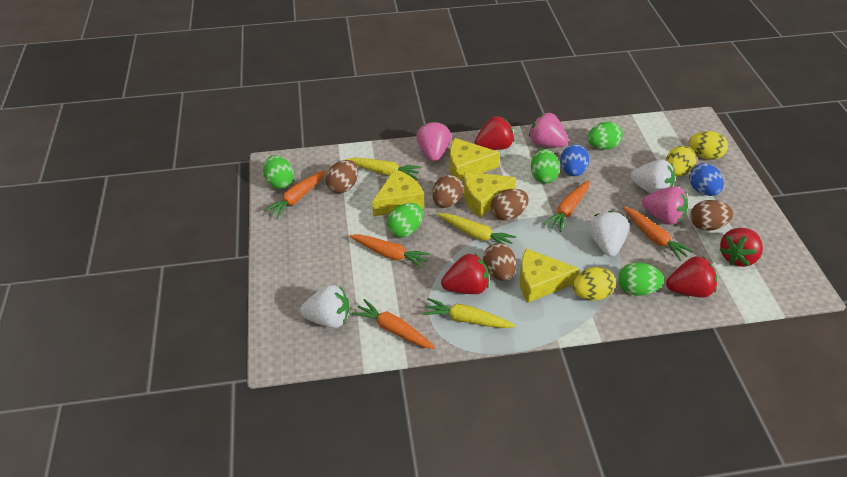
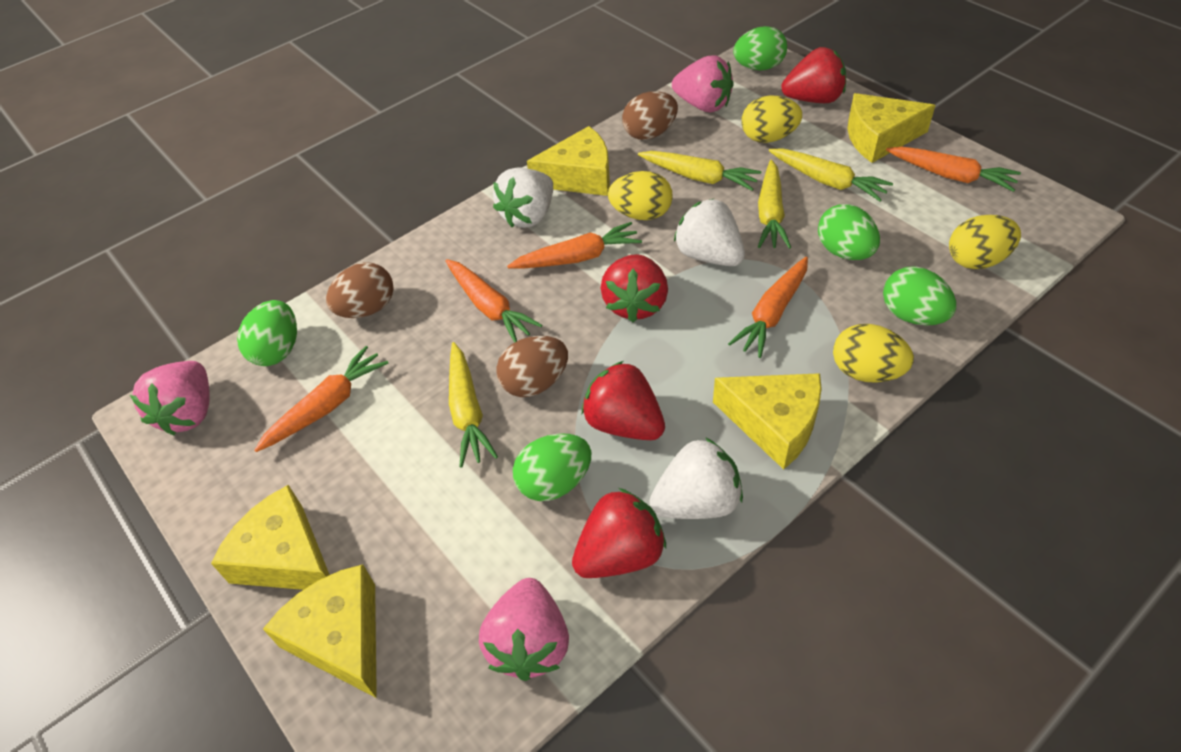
blue egg: [560,144,589,176] [689,163,724,196] = 2 -> none = 0
brown egg: [326,160,358,193] [432,175,463,208] [483,243,516,281] [491,189,529,221] [690,200,733,231] = 5 -> [326,262,394,318] [496,336,568,397] [622,91,678,140] = 3
yellow carrot: [345,158,421,179] [422,298,516,328] [437,213,516,245] = 3 -> [449,342,498,467] [638,151,761,191] [758,160,791,249] [769,148,893,202] = 4
yellow cheese: [372,169,424,217] [450,138,500,180] [464,172,516,218] [519,248,580,303] = 4 -> [211,485,329,590] [263,565,377,698] [527,126,610,196] [713,373,822,470] [848,93,936,163] = 5
yellow egg: [573,267,616,301] [666,146,697,176] [689,131,728,160] = 3 -> [608,171,673,220] [742,96,802,143] [833,324,914,383] [949,215,1021,269] = 4

